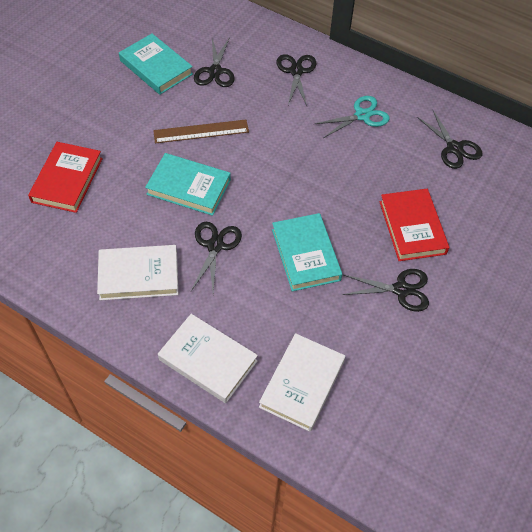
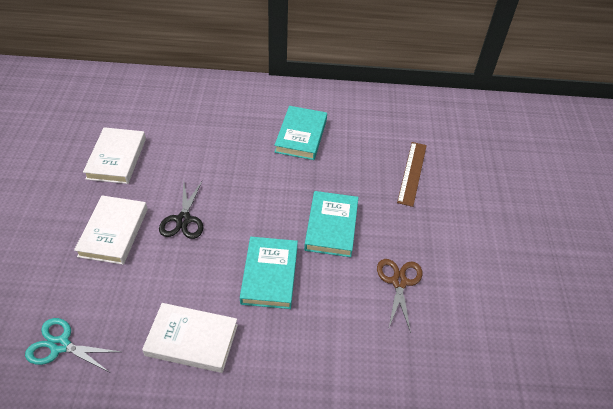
black scissors: [191,222,242,292] [194,37,235,87] [277,54,316,106] [342,269,429,312] [417,110,482,169] = 5 -> [159,181,203,239] = 1
brown scissors: none = 0 -> [377,259,422,333] = 1
red book: [28,142,103,213] [380,189,449,261] = 2 -> none = 0

